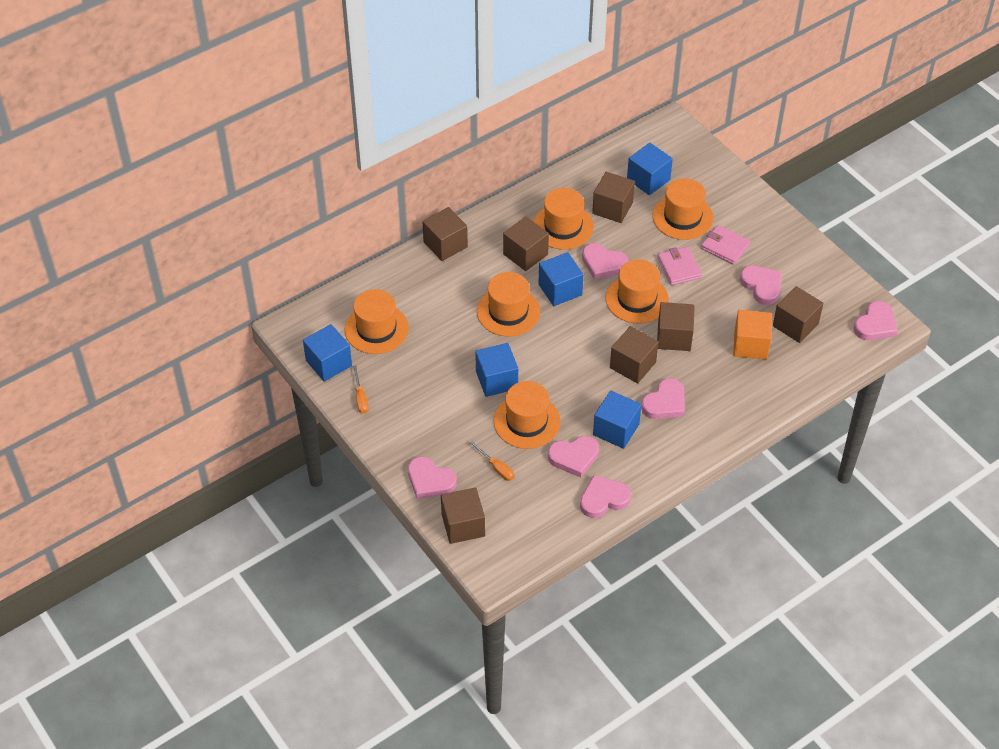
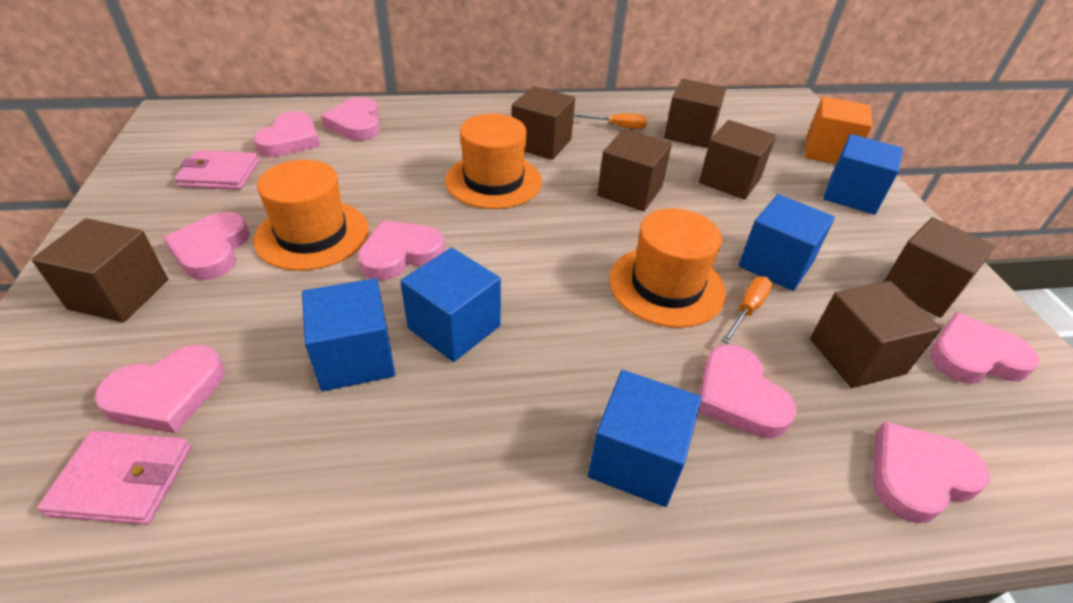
orange hat: [345,289,409,354] [477,272,540,336] [494,381,560,449] [533,188,594,250] [605,259,669,324] [652,178,713,240] = 6 -> [253,160,369,271] [445,114,542,209] [609,208,726,328] = 3
pink heart: [408,457,457,499] [548,436,599,478] [580,475,631,518] [582,243,628,280] [641,378,685,419] [740,265,782,305] [854,301,898,340] = 7 -> [94,345,224,433] [163,212,250,280] [253,111,320,157] [321,97,380,141] [358,220,445,280] [698,345,797,439] [872,421,990,524] [930,312,1039,384] = 8

